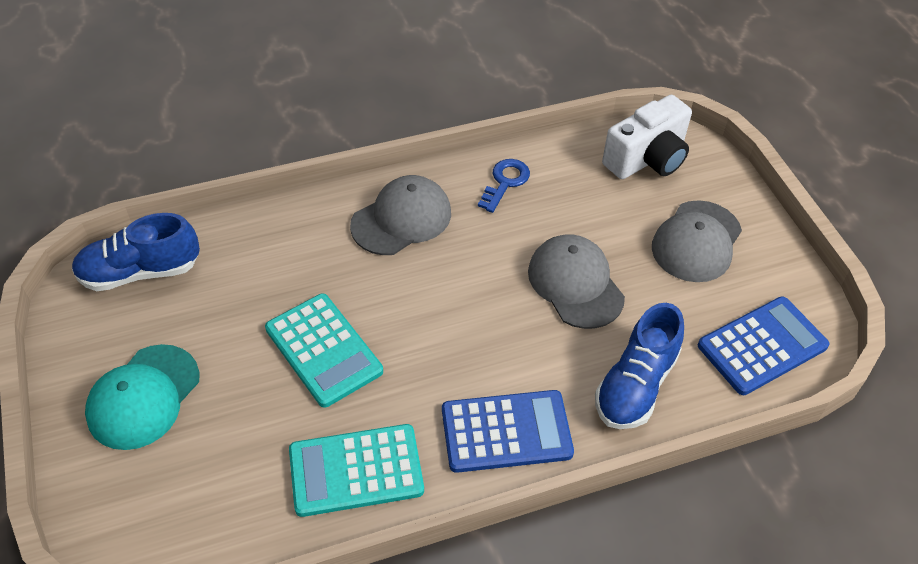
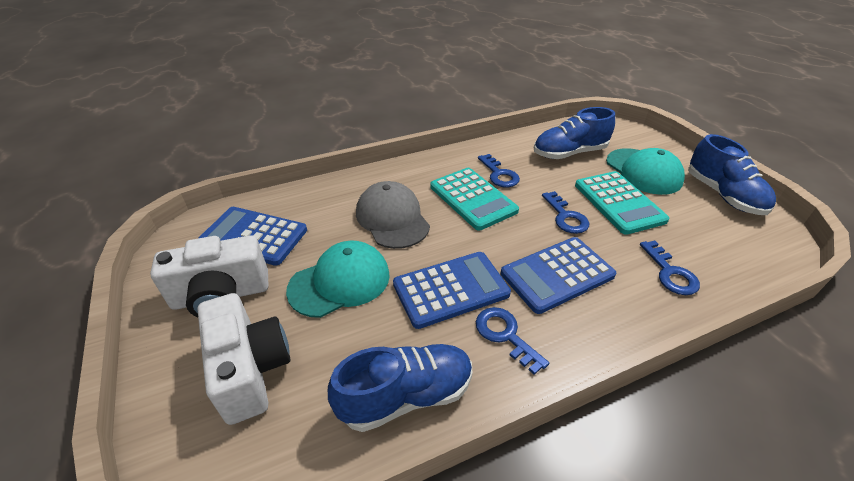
blue calculator: [442,390,574,473] [698,297,830,395] = 2 -> [199,207,307,266] [393,252,511,329] [501,237,616,314] = 3
blue key: [478,159,530,213] = 1 -> [476,307,549,375] [478,154,520,187] [542,191,589,234] [640,241,700,295] = 4
blue shoe: [72,213,200,291] [595,303,684,429] = 2 -> [328,344,472,432] [534,107,615,159] [688,134,776,215] = 3
grey cap: [350,175,451,255] [528,234,625,329] [652,200,742,282] = 3 -> [356,181,430,249] = 1
turquoise cap: [85,344,200,450] = 1 -> [286,240,390,318] [606,148,685,195] = 2
white camera: [602,95,692,179] = 1 -> [150,235,268,317] [197,293,290,425] = 2

